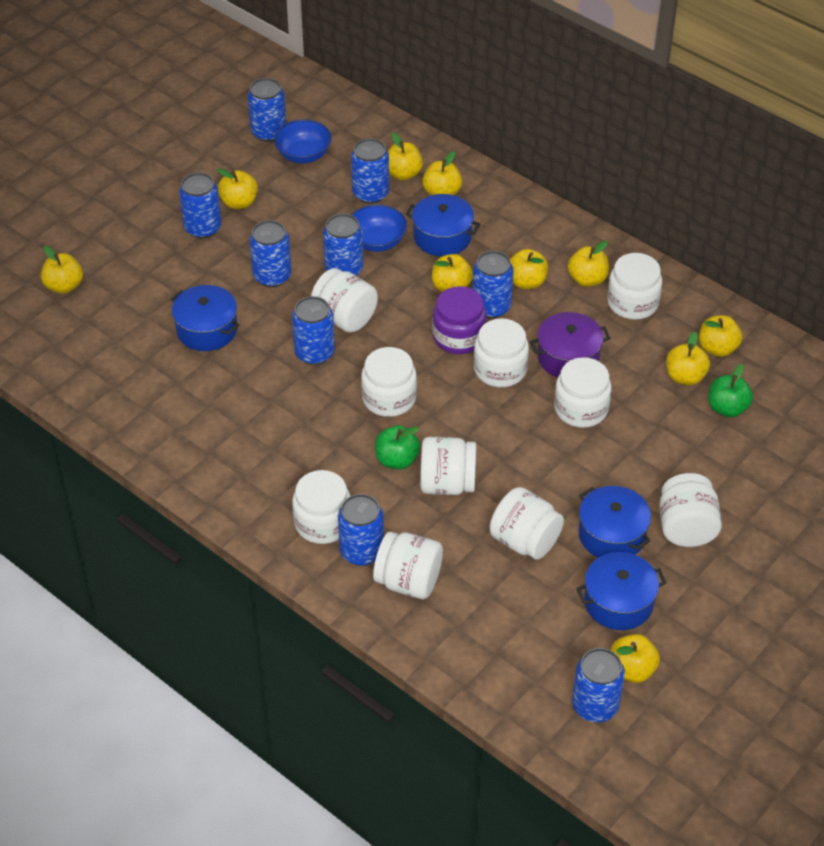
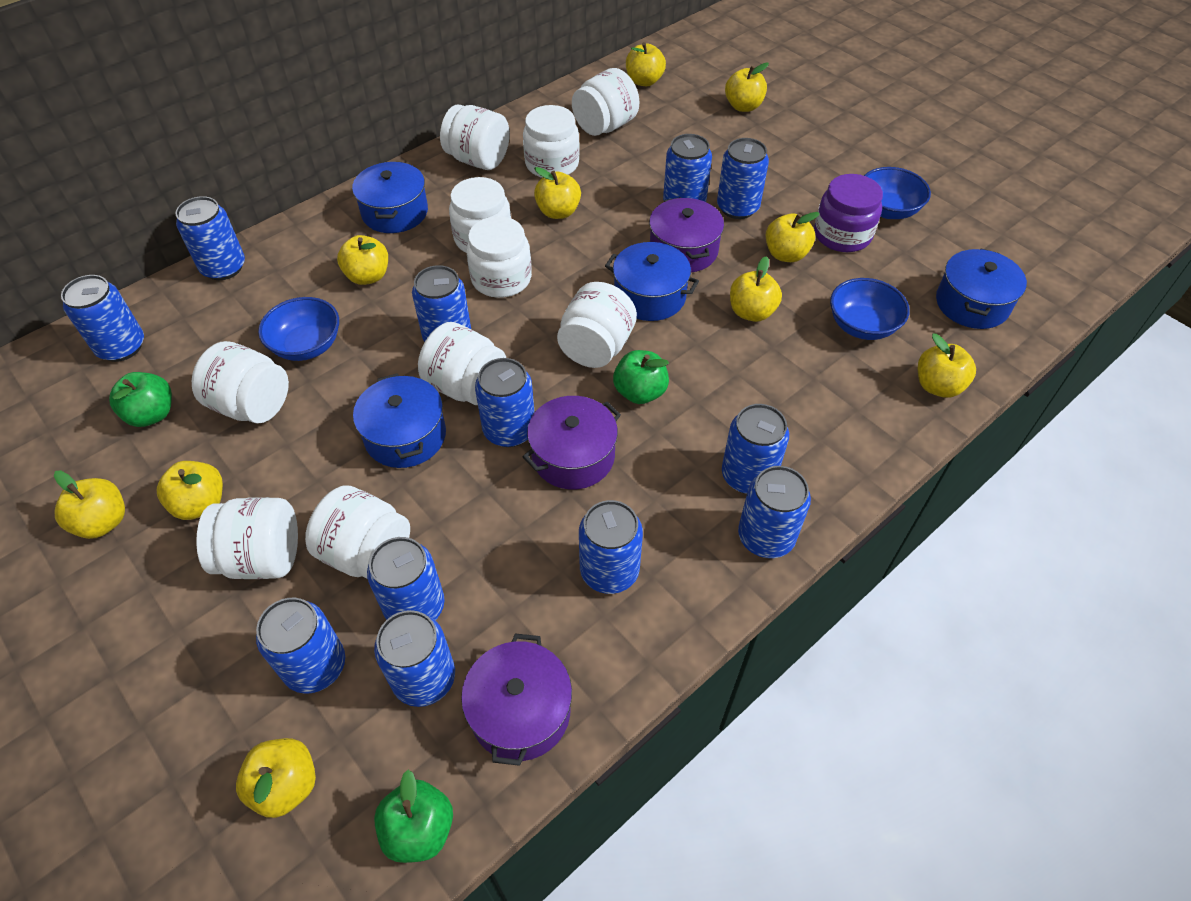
blue bowl: [274,119,332,163] [351,205,407,252] = 2 -> [258,297,339,361] [830,278,909,340] [864,167,931,219] = 3
blue can: [179,172,222,239] [248,78,286,142] [249,220,292,287] [292,296,335,365] [323,214,364,276] [338,494,384,566] [351,138,389,204] [472,251,514,318] [572,648,625,722] = 9 -> [61,275,144,362] [176,196,245,280] [256,598,345,694] [367,537,445,620] [374,610,455,707] [412,265,471,342] [475,358,535,447] [579,500,643,594] [663,134,712,202] [717,138,769,219] [722,404,789,494] [738,466,811,558] = 12
green apple: [375,426,420,469] [708,364,753,417] = 2 -> [109,372,172,427] [374,770,453,863] [613,350,669,404] = 3
purple pot: [530,312,610,378] = 1 -> [461,633,572,766] [523,396,621,490] [649,197,724,272] = 3

